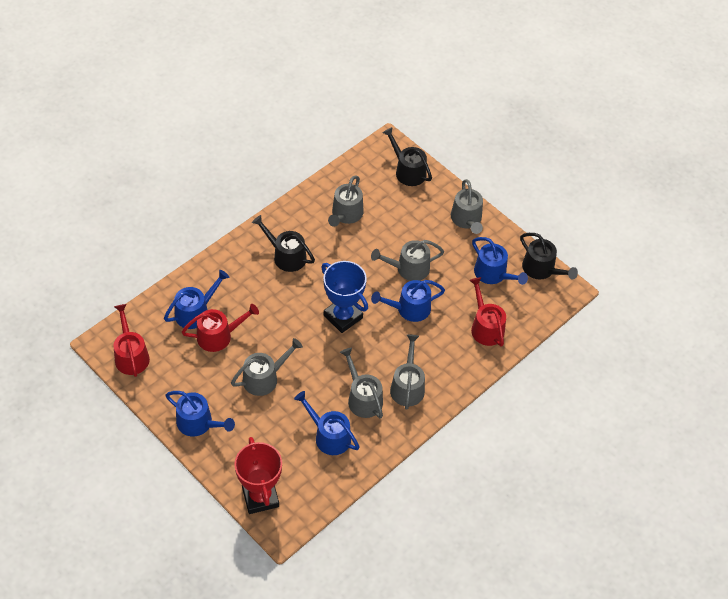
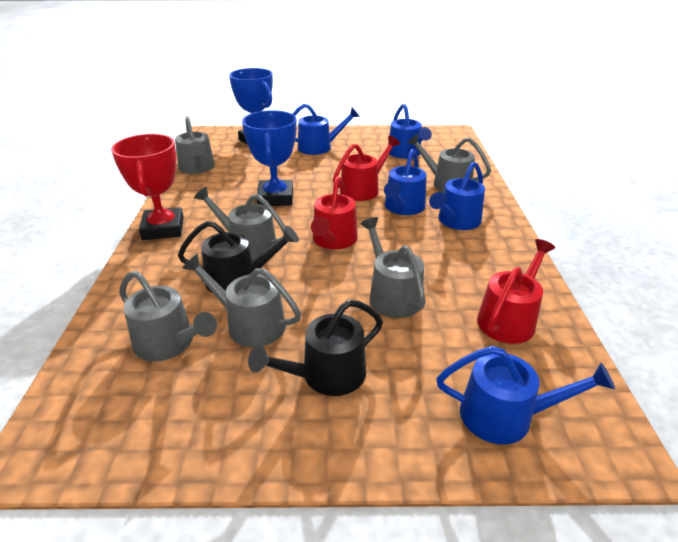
black watering can: [252,215,315,272] [382,127,432,186] [520,233,578,280] = 3 -> [178,221,299,293] [248,300,383,396] = 2
blue trophy: [321,261,368,333] = 1 -> [229,68,273,144] [242,110,297,206] = 2

